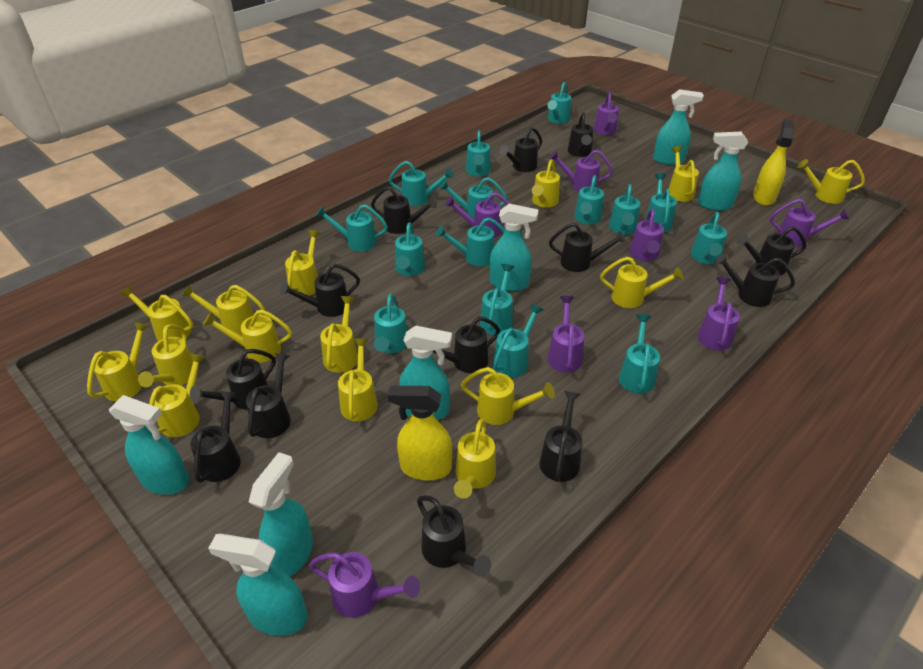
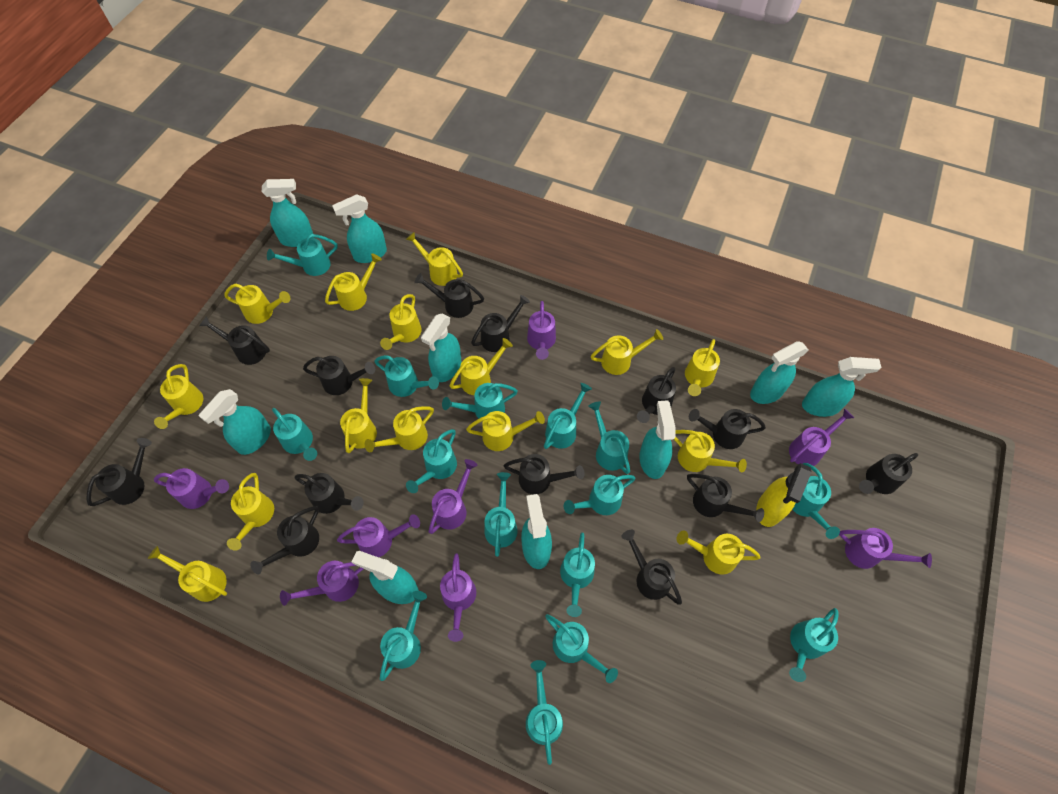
turquoise spray bottle: [109,395,189,495] [208,534,308,636] [249,452,313,577] [399,326,452,420] [490,204,538,291] [653,89,704,165] [698,132,748,211] = 7 -> [198,389,271,455] [262,179,314,247] [332,194,387,263] [352,551,419,604] [421,313,461,382] [521,494,552,569] [639,400,675,479] [750,341,808,404] [802,357,881,417] = 9
yellow spray bottle: [388,386,452,481] [753,119,794,206] = 2 -> [756,463,811,527] = 1

